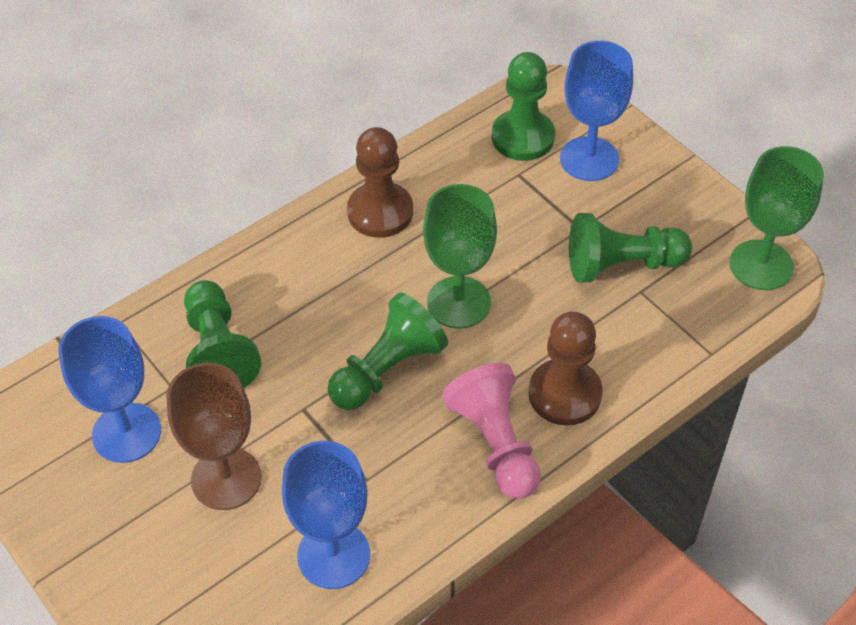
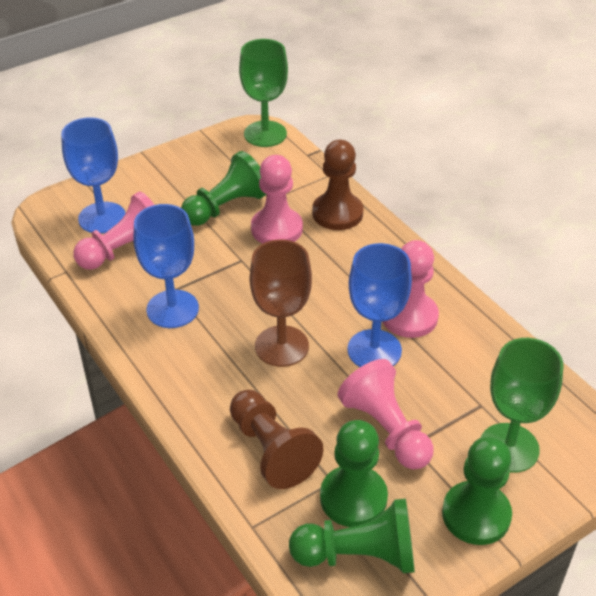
pink pawn: [442,363,541,499] = 1 -> [73,191,154,270] [251,155,303,244] [337,359,434,469] [383,240,439,338] = 4

